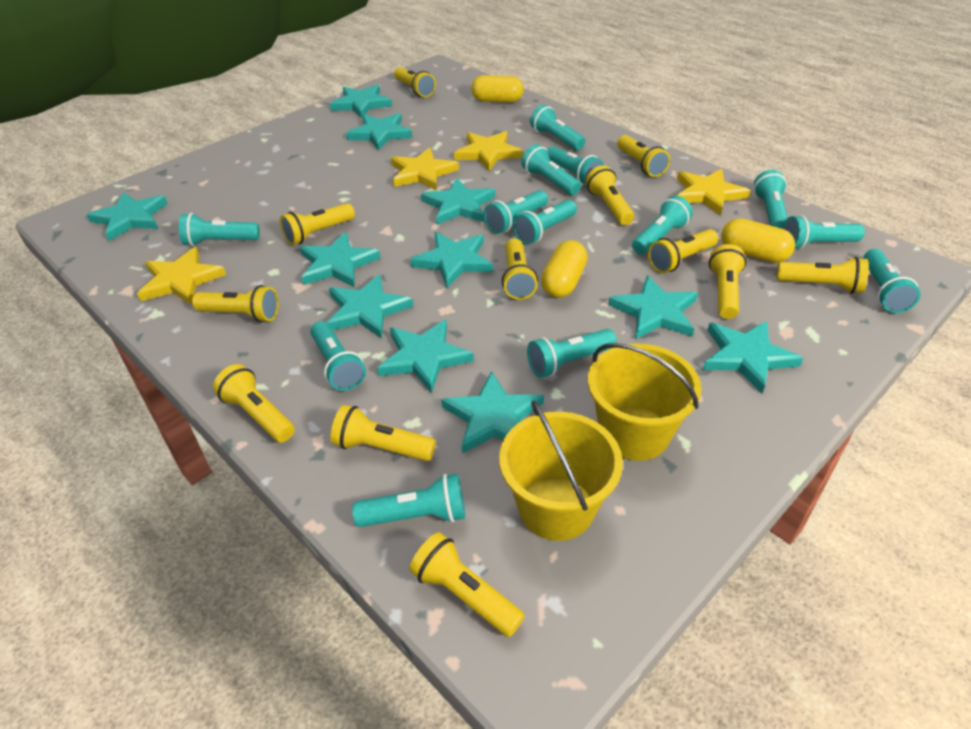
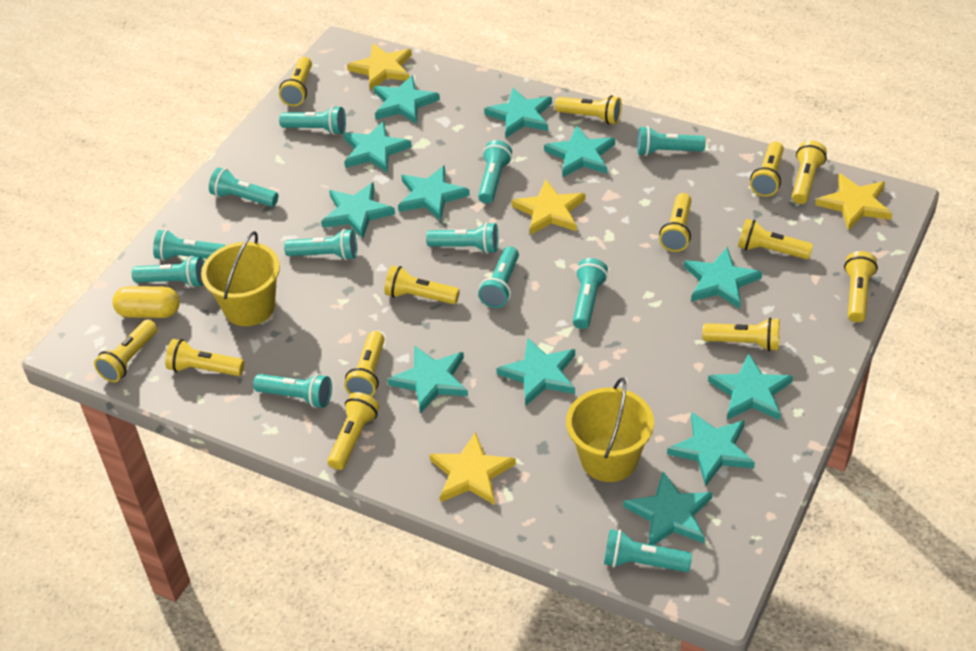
turquoise flashlight: [179,213,260,246] [310,321,366,391] [352,473,465,527] [484,190,548,234] [513,200,577,245] [521,144,581,195] [527,329,617,378] [530,104,585,150] [547,146,604,185] [632,196,693,254] [754,170,788,229] [783,215,865,250] [863,249,921,313] = 13 -> [132,256,204,288] [153,230,226,261] [209,167,278,207] [253,374,332,408] [279,106,346,135] [284,229,357,260] [426,222,499,254] [478,140,512,204] [478,246,519,308] [573,258,608,329] [604,529,692,572] [637,126,706,156] = 12
turquoise star: [87,192,168,241] [300,232,381,287] [327,274,413,339] [330,84,392,119] [346,113,413,150] [377,320,474,393] [410,232,493,288] [421,178,495,225] [441,371,544,453] [608,275,698,339] [703,321,803,393] = 11 -> [321,182,395,239] [343,121,412,173] [374,75,440,124] [387,346,468,414] [398,165,470,221] [484,88,552,138] [497,338,575,405] [544,125,615,178] [623,471,713,545] [667,412,755,486] [684,247,762,309] [708,353,793,420] = 12
yellow capsule: [471,75,524,102] [541,240,588,298] [721,218,795,263] = 3 -> [112,286,180,318] = 1
yellow flashlight: [192,285,279,323] [213,364,295,442] [280,203,355,245] [330,405,436,461] [394,67,436,97] [409,532,525,637] [502,239,538,300] [586,165,634,225] [617,135,670,177] [648,229,718,273] [709,244,746,319] [776,257,869,294] = 12 -> [94,320,157,382] [165,339,245,376] [279,57,312,106] [327,392,380,470] [344,331,385,396] [384,266,460,304] [555,95,622,125] [659,193,692,252] [702,317,780,351] [738,219,813,259] [750,141,784,197] [792,141,827,204] [844,251,878,322] = 13

